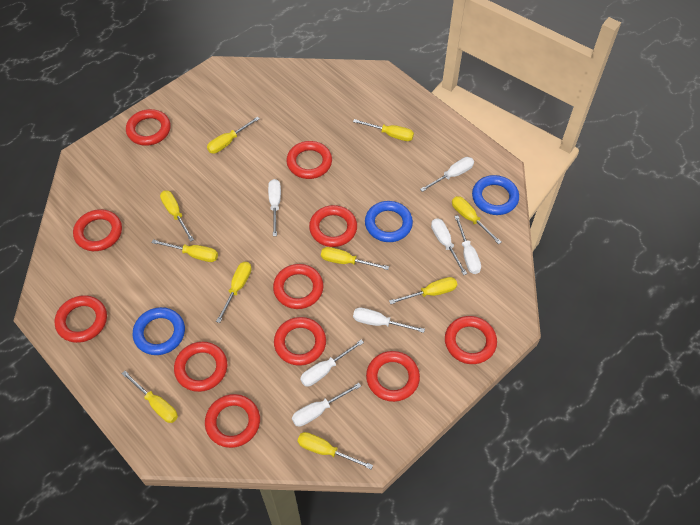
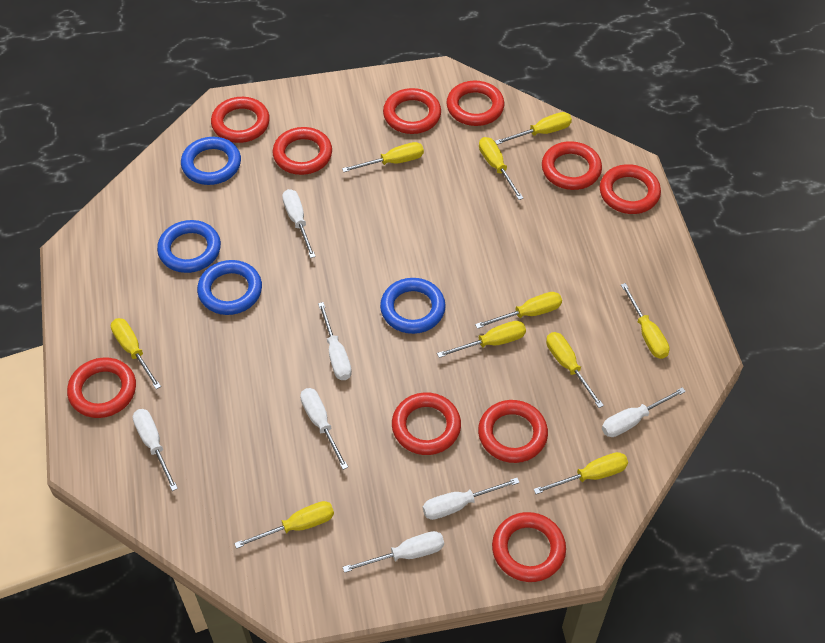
blue ring: [133,307,185,355] [365,201,413,242] [472,175,519,215] = 3 -> [157,220,221,273] [181,137,241,185] [197,260,262,315] [380,278,446,334] = 4
red ring: [54,295,107,343] [73,209,122,251] [126,109,171,146] [174,342,227,392] [205,394,260,448] [273,264,323,309] [274,317,326,366] [287,141,332,179] [309,205,357,247] [366,351,420,402] [445,316,497,364] = 11 -> [67,357,136,418] [211,97,270,143] [273,127,332,175] [383,88,441,134] [392,392,461,455] [446,81,505,126] [478,400,548,463] [492,512,566,582] [542,141,602,190] [600,164,661,214] = 10

